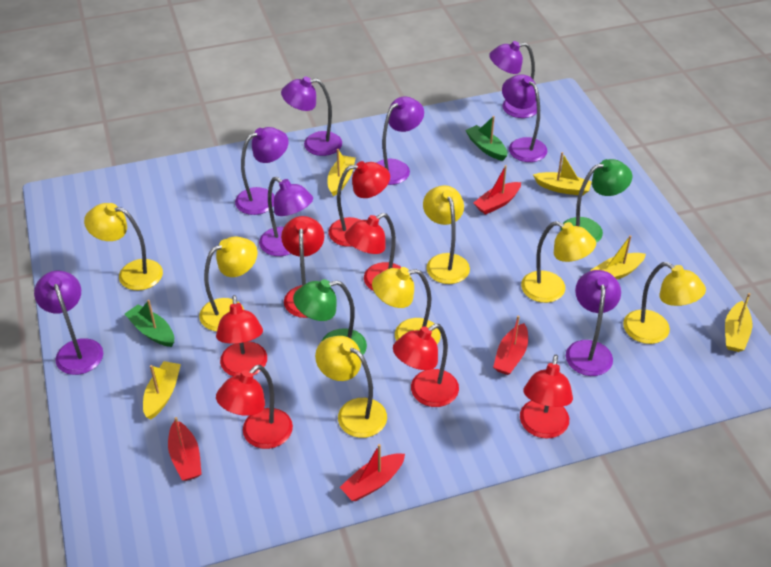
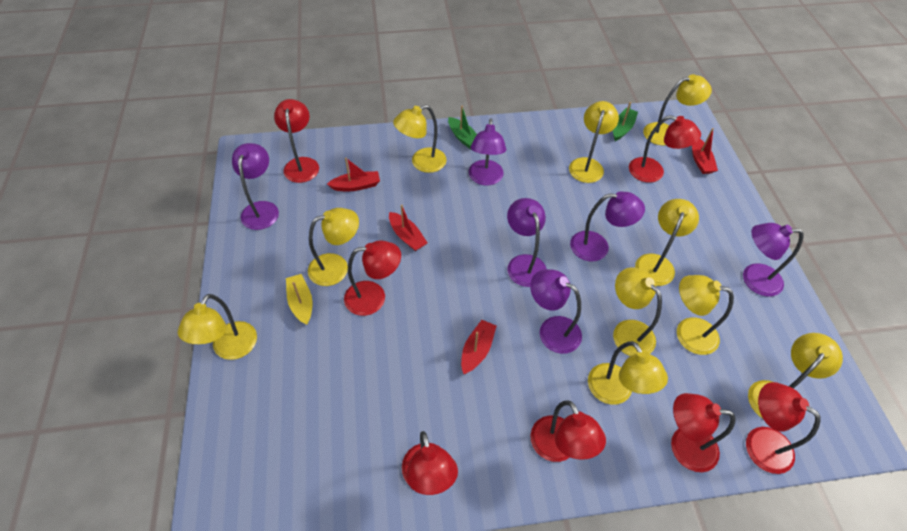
green lamp: [293,279,367,355] [561,159,632,243] = 2 -> none = 0
purple lamp: [34,271,103,375] [235,127,288,215] [259,177,313,256] [281,77,342,156] [377,96,424,185] [489,41,537,118] [502,74,547,162] [566,270,621,376] = 8 -> [232,143,279,230] [469,119,506,186] [507,198,546,287] [530,269,582,354] [570,191,645,261] [743,223,804,296] = 6
yellow boat: [143,361,181,419] [327,149,356,197] [533,152,592,196] [590,235,646,279] [725,293,752,352] = 5 -> [286,274,312,325] = 1
yellow lamp: [84,203,163,291] [199,237,257,331] [315,336,387,438] [372,267,441,344] [423,185,470,284] [521,221,596,303] [623,262,706,344] = 7 -> [178,294,257,360] [308,208,359,286] [393,105,447,173] [569,101,619,183] [588,341,668,405] [613,267,662,356] [635,199,699,286] [643,74,712,145] [677,275,734,355] [748,333,843,418] = 10

